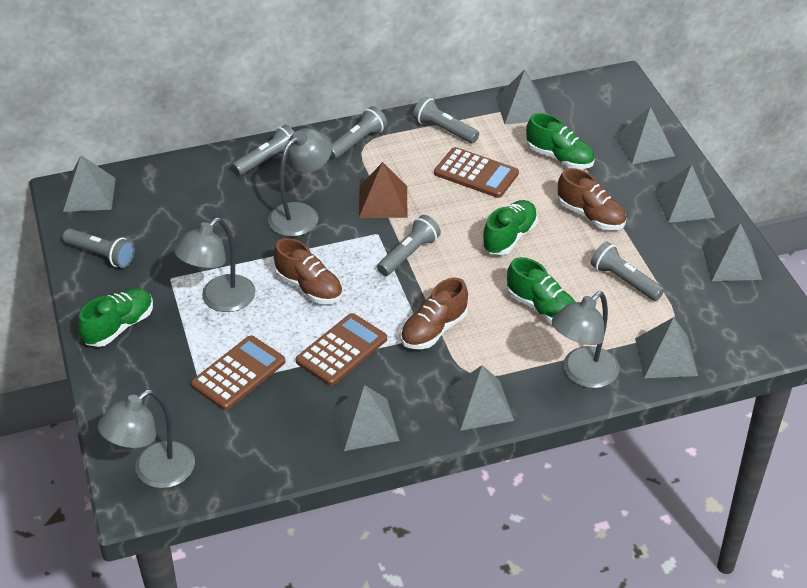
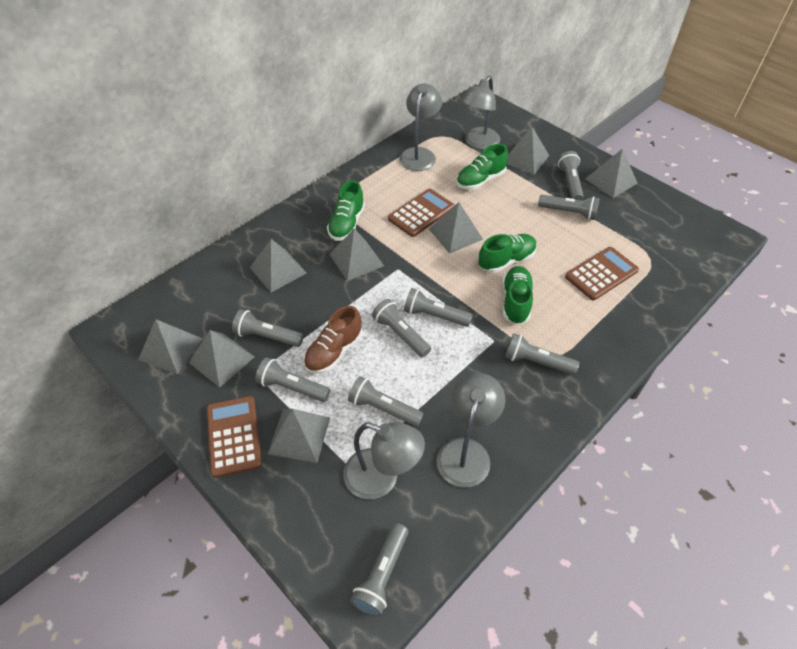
brown pyramid: [359,162,407,218] = 1 -> none = 0
brown shoe: [274,238,343,304] [401,278,468,349] [558,168,626,230] = 3 -> [304,306,362,374] = 1
grey flashlight: [63,229,135,268] [232,125,295,176] [330,106,387,159] [377,215,441,276] [413,96,479,143] [591,242,664,301] = 6 -> [232,309,304,347] [255,357,330,402] [348,376,423,426] [350,523,408,617] [372,299,431,357] [404,288,473,327] [505,333,579,375] [538,195,600,220] [558,151,584,200] = 9

